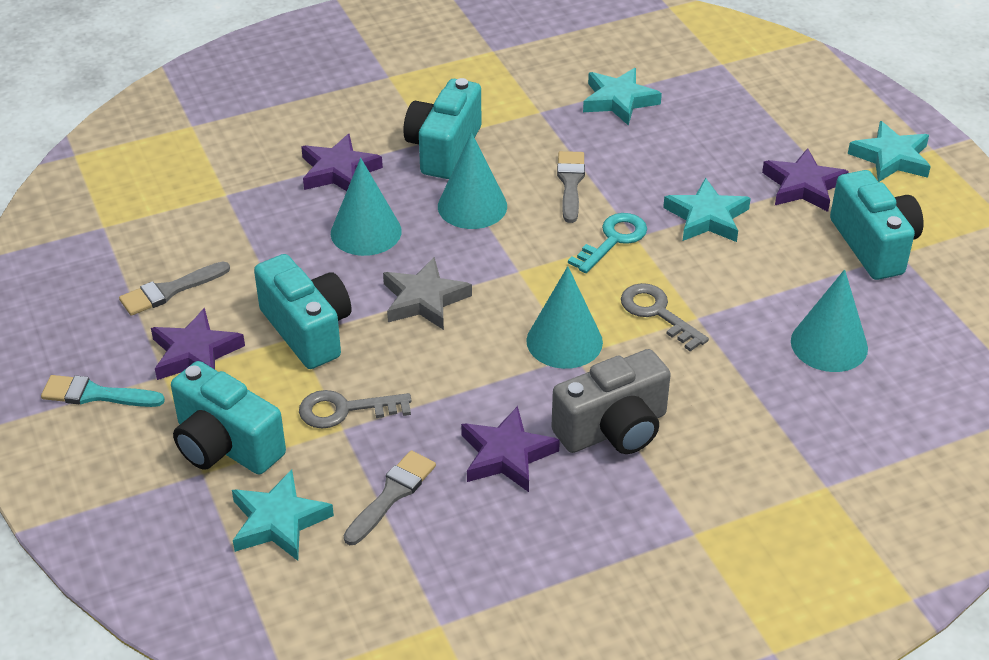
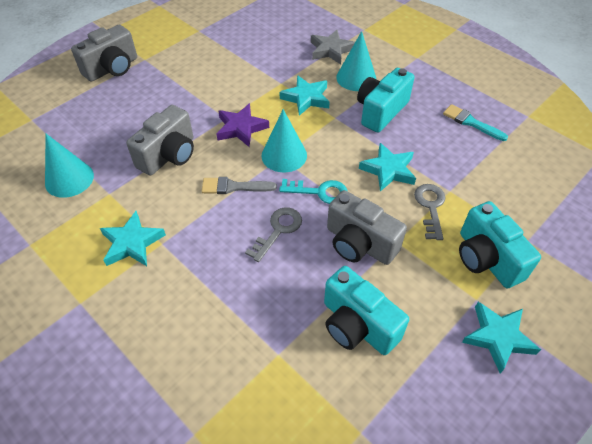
grey brush: [119,261,230,316] [344,450,436,545] [557,151,585,223] = 3 -> [202,177,277,194] = 1
grey camera: [551,349,671,454] = 1 -> [71,25,137,82] [126,105,194,176] [327,190,407,265] = 3
purple star: [151,308,245,380] [301,134,383,191] [461,406,560,492] [762,148,849,212] = 4 -> [217,103,269,147] = 1
turquoise camera: [171,361,286,475] [254,254,351,369] [404,78,481,179] [830,170,923,280] = 4 -> [324,266,409,355] [357,68,415,132] [459,201,541,289] = 3
turquoise cone: [331,158,402,256] [438,132,507,229] [526,266,603,369] [791,269,868,372] = 4 -> [45,134,94,198] [261,109,307,172] [336,31,376,91] = 3

